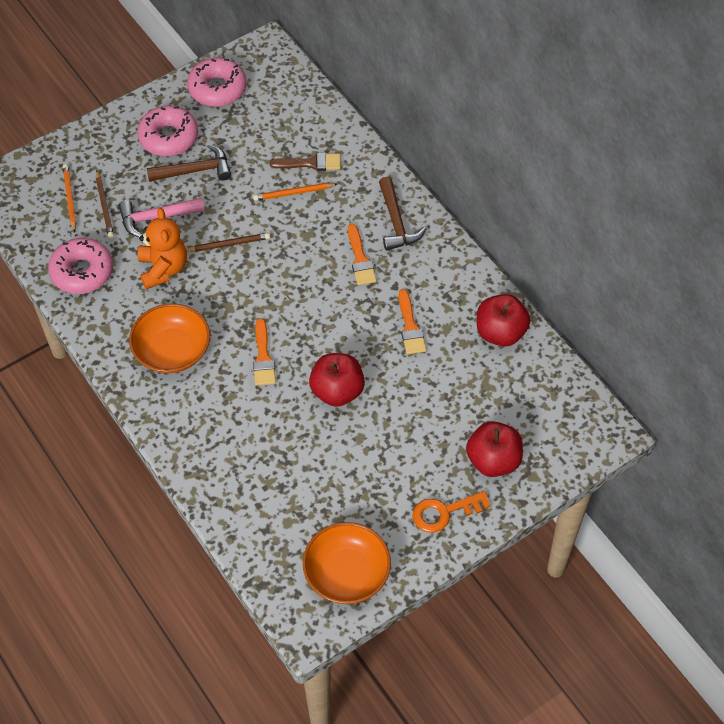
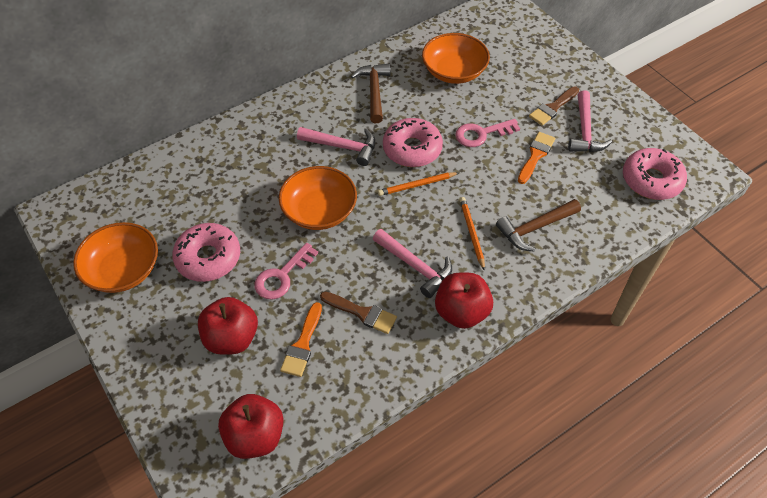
brown brush: [269,153,341,171] = 1 -> [320,292,397,334] [529,86,579,126] = 2
brown pencil: [96,170,114,238] [186,233,270,252] = 2 -> none = 0
orange bowl: [129,304,210,373] [303,522,391,604] = 2 -> [73,222,158,293] [279,166,357,230] [422,33,490,84] = 3
orange brush: [253,319,276,386] [348,224,377,285] [398,289,426,355] = 3 -> [280,302,322,377] [518,132,555,184] = 2
orange key: [412,491,491,533] = 1 -> none = 0
orange teddy bear: [138,208,187,290] = 1 -> none = 0
pink hammer: [118,198,205,237] = 1 -> [297,127,375,166] [373,229,452,298] [568,90,612,152] = 3
pink key: none = 0 -> [254,243,318,300] [455,119,520,147] = 2

